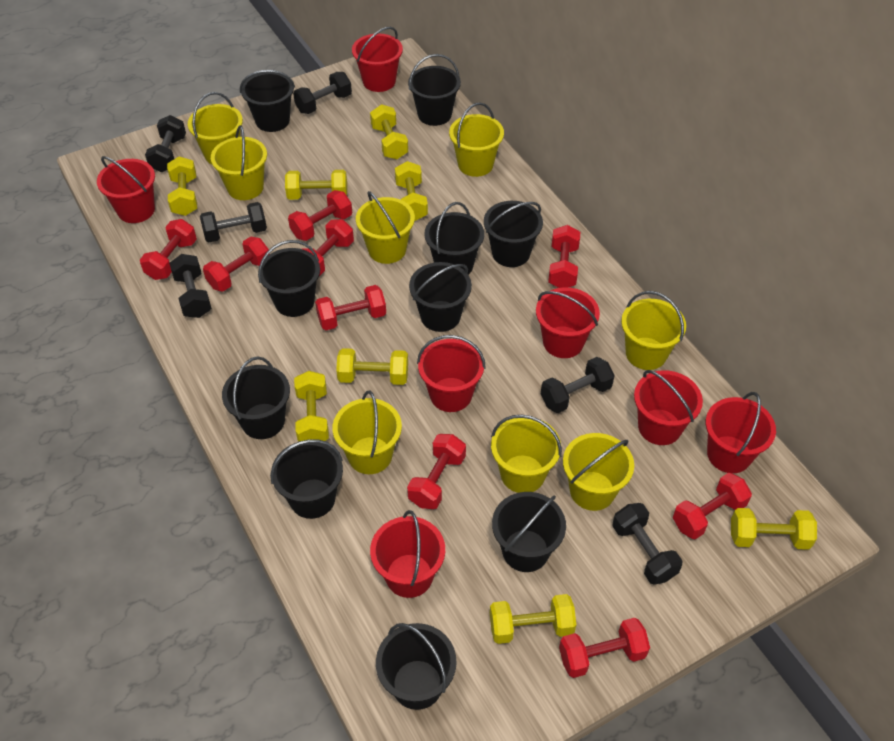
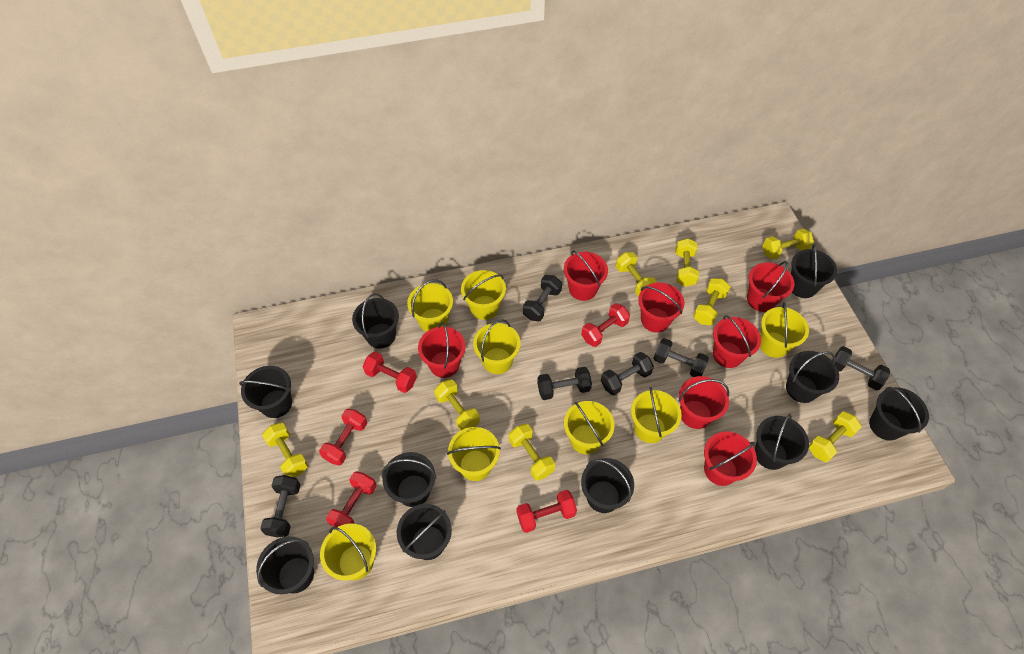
red dumbbell: [140,219,197,280] [203,237,269,292] [288,190,352,241] [303,219,354,276] [315,285,386,330] [407,434,466,509] [548,225,580,288] [559,618,650,678] [673,473,752,539] = 9 -> [319,409,367,465] [326,471,377,527] [362,351,417,393] [517,490,577,533] [581,303,630,347] = 5

